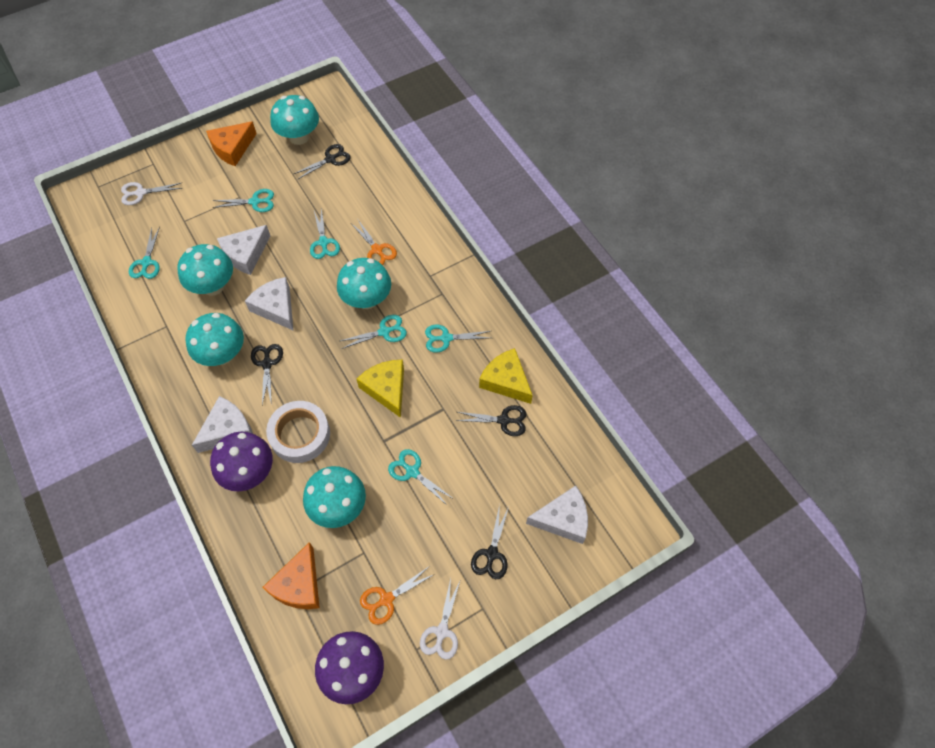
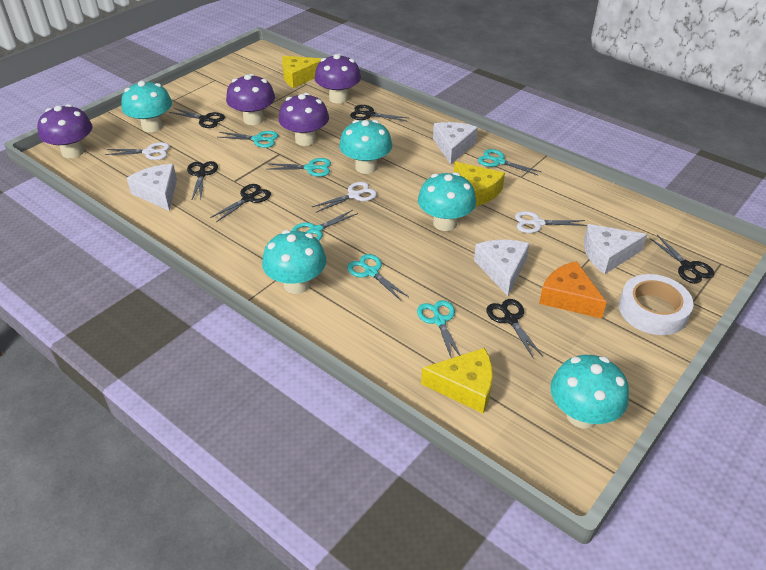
black scissors: [251,344,283,405] [294,144,351,180] [455,405,527,436] [471,504,509,579] = 4 -> [169,108,225,128] [187,161,218,199] [210,184,271,222] [350,105,408,121] [486,299,543,359] [649,235,714,284] = 6
orange cheese: [206,121,257,166] [262,542,320,609] = 2 -> [539,261,607,319] = 1
orange scissors: [352,220,397,265] [360,567,435,625] = 2 -> none = 0
purple mushroom: [210,432,273,491] [315,631,384,704] = 2 -> [38,104,92,158] [226,74,275,125] [279,93,329,146] [315,54,361,103] = 4
white scissors: [121,182,183,205] [420,578,461,660] = 2 -> [105,142,170,160] [312,182,377,213] [515,211,587,233] = 3
yellow cheese: [357,360,404,418] [479,348,533,404] = 2 -> [282,56,322,88] [421,348,493,413] [454,162,505,206] = 3

